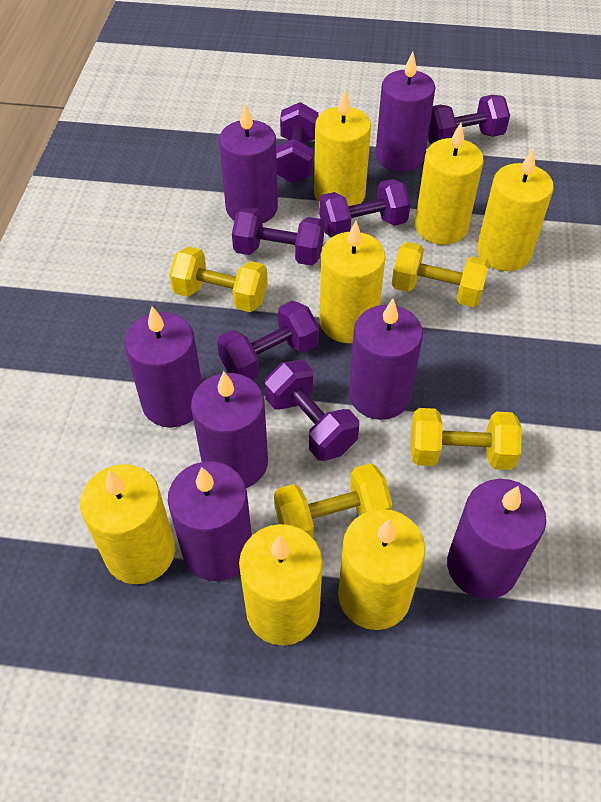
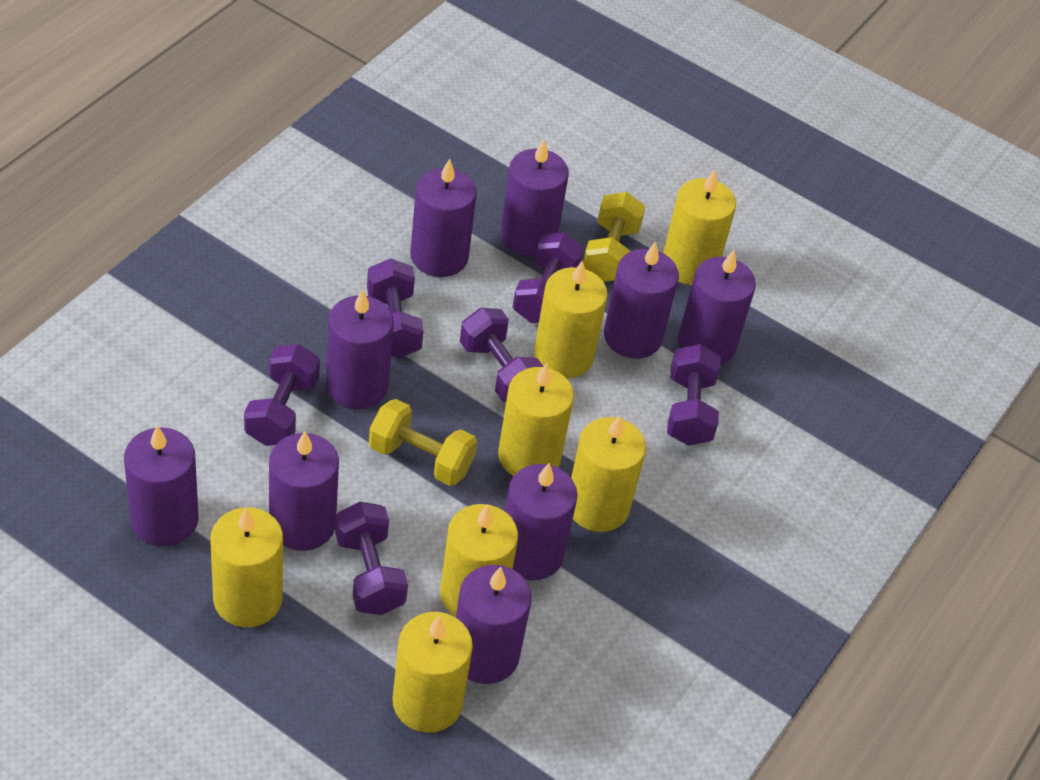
purple candle: [125,306,202,428] [168,461,252,581] [191,371,268,488] [219,103,278,223] [349,298,423,420] [375,51,436,172] [447,479,546,599] = 7 -> [124,425,199,546] [269,431,339,551] [326,290,394,409] [410,159,477,277] [456,565,532,684] [500,139,569,256] [505,463,578,580] [604,241,679,359] [678,250,756,365] = 9
yellow dumbbell: [169,246,268,312] [274,463,392,538] [392,242,489,307] [411,408,522,470] = 4 -> [369,399,477,486] [583,192,645,282] = 2

